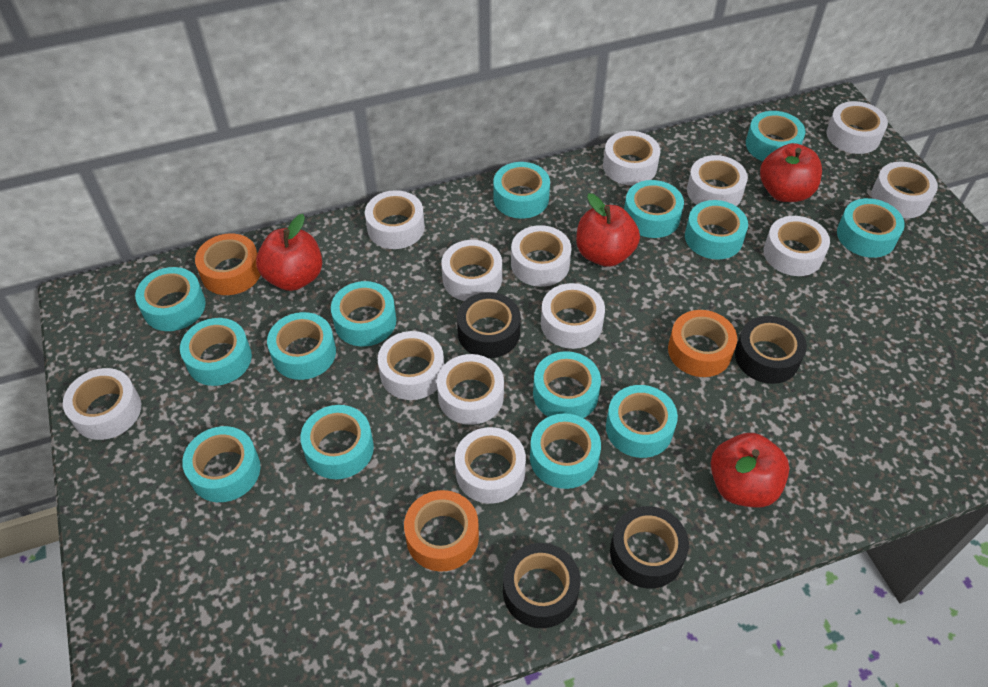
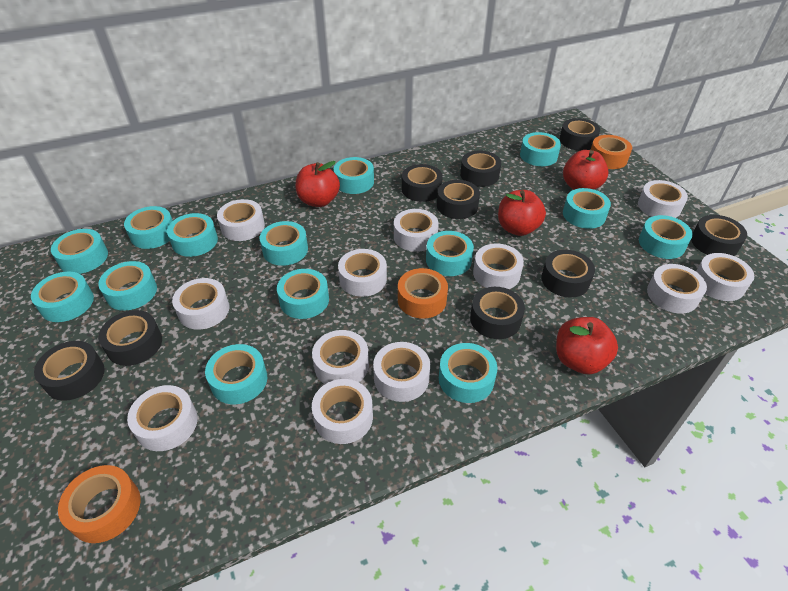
black tape: [457,292,521,358] [503,543,580,628] [610,506,689,589] [735,316,807,384] = 4 -> [34,341,105,401] [98,310,162,366] [402,164,443,202] [437,180,480,219] [460,150,501,187] [470,287,525,339] [541,250,595,298] [559,118,600,151] [691,215,747,256] = 9
white tape: [63,368,141,440] [365,190,425,249] [378,331,444,400] [437,354,504,425] [441,240,502,301] [455,427,526,504] [511,225,572,287] [541,283,605,349] [603,131,660,185] [687,155,748,206] [764,216,830,276] [826,101,888,154] [871,162,938,218] = 13 -> [127,385,198,451] [172,278,229,330] [217,199,265,241] [312,330,369,384] [312,379,373,444] [338,249,387,297] [373,342,430,402] [394,209,439,252] [473,243,524,289] [638,180,688,218] [647,264,707,314] [696,253,754,301] = 12

